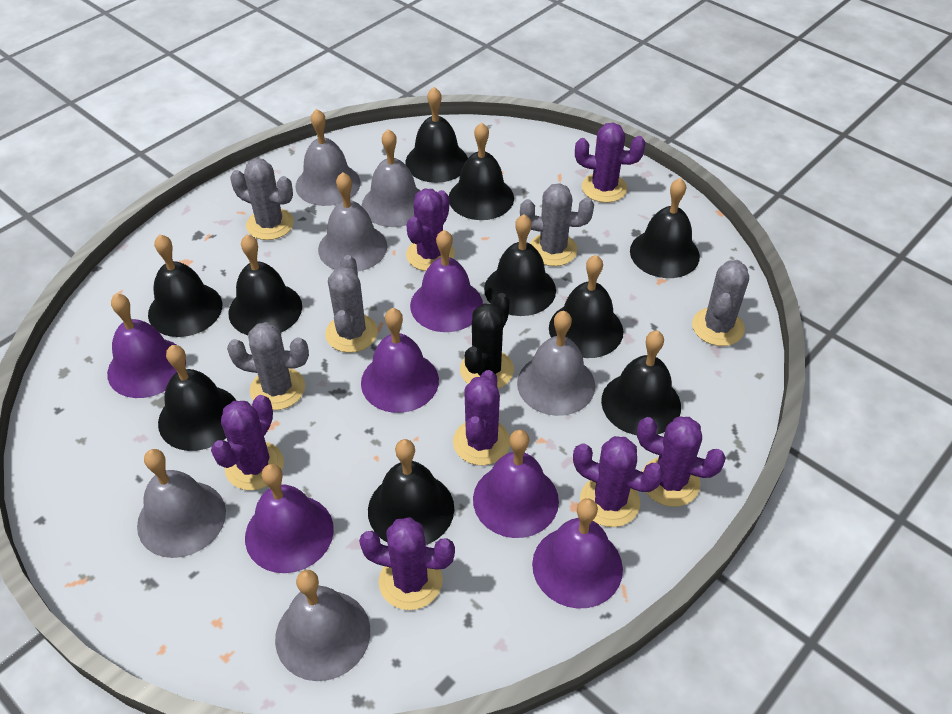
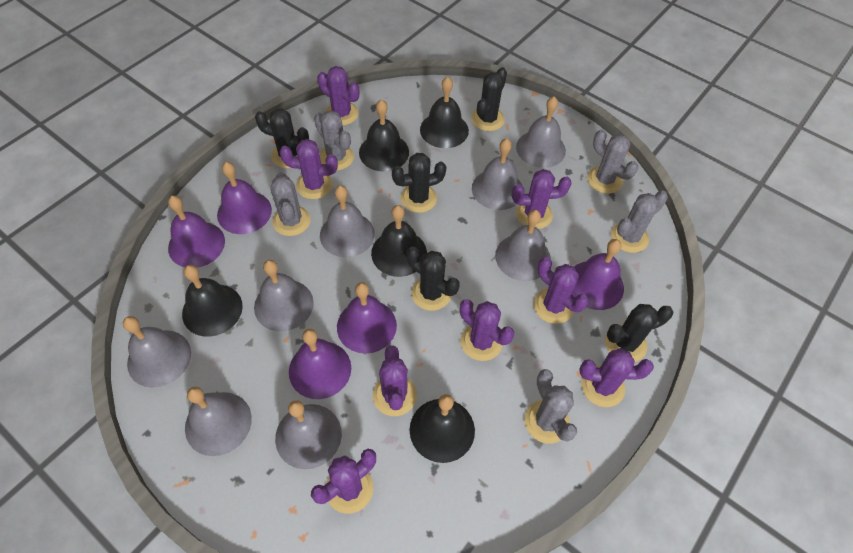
black bell: [148,235,222,337] [158,345,237,451] [229,235,302,335] [368,439,454,545] [405,87,468,183] [449,123,514,220] [484,214,556,316] [549,255,623,358] [601,331,681,435] [630,178,700,278] = 10 -> [182,265,243,337] [359,99,409,172] [371,205,427,277] [410,394,475,463] [420,77,469,148] = 5
black cactus: [460,293,514,389] = 1 -> [255,108,309,169] [392,153,446,213] [407,247,460,311] [471,67,507,131] [605,304,673,362] = 5
grey bell: [137,449,226,558] [275,570,370,681] [295,109,360,206] [318,172,387,272] [361,129,420,227] [517,311,595,416] = 6 -> [123,316,191,388] [185,387,252,456] [254,260,314,331] [275,400,342,469] [320,185,375,257] [472,138,522,210] [495,210,551,281] [516,96,566,168] = 8
purple bell: [107,294,186,398] [245,464,334,573] [361,308,439,413] [410,230,483,332] [473,430,559,538] [532,498,623,609] = 6 -> [168,196,225,268] [217,162,272,234] [289,329,351,399] [337,282,397,354] [571,239,624,310] = 5
purple cactus: [211,395,284,490] [359,517,455,610] [406,189,455,271] [453,370,510,466] [573,436,664,527] [575,123,646,203] [637,417,726,507] = 7 -> [279,139,338,199] [311,449,376,514] [317,66,359,126] [373,346,417,416] [460,299,514,361] [512,169,572,229] [534,257,589,324] [580,348,654,407] = 8

